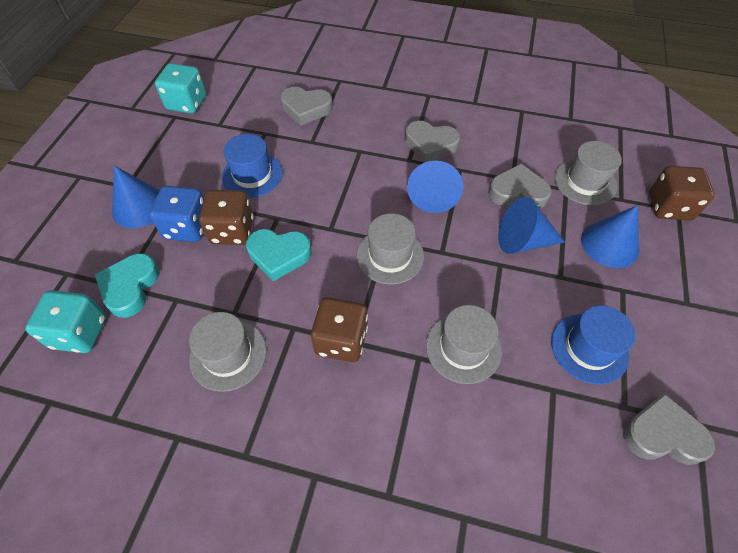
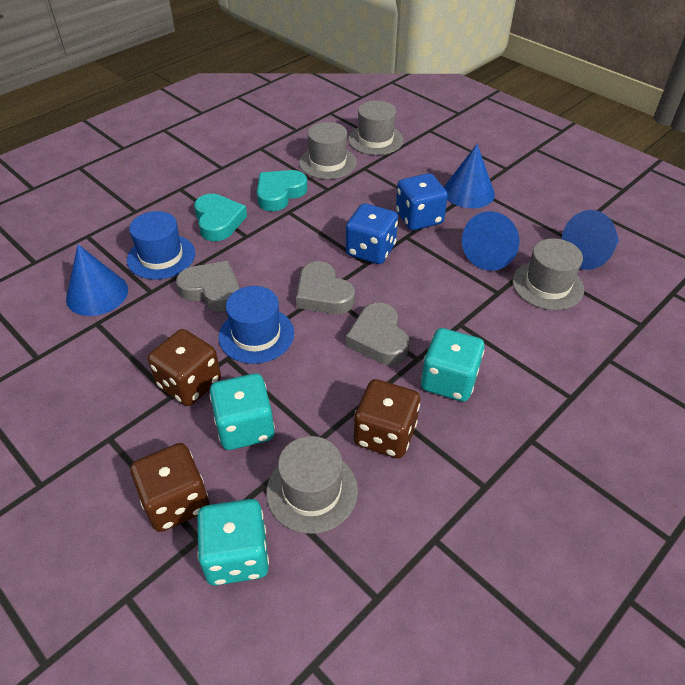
blue dice: [150,186,204,242] = 1 -> [346,203,398,264] [396,173,448,230] = 2
grey heart: [280,87,333,126] [405,121,460,163] [488,164,552,209] [623,393,715,465] = 4 -> [176,261,239,312] [296,261,355,314] [346,303,409,365] = 3
turquoise dice: [25,290,106,353] [155,63,206,114] = 2 -> [197,499,269,586] [210,373,275,450] [421,328,485,402] = 3

